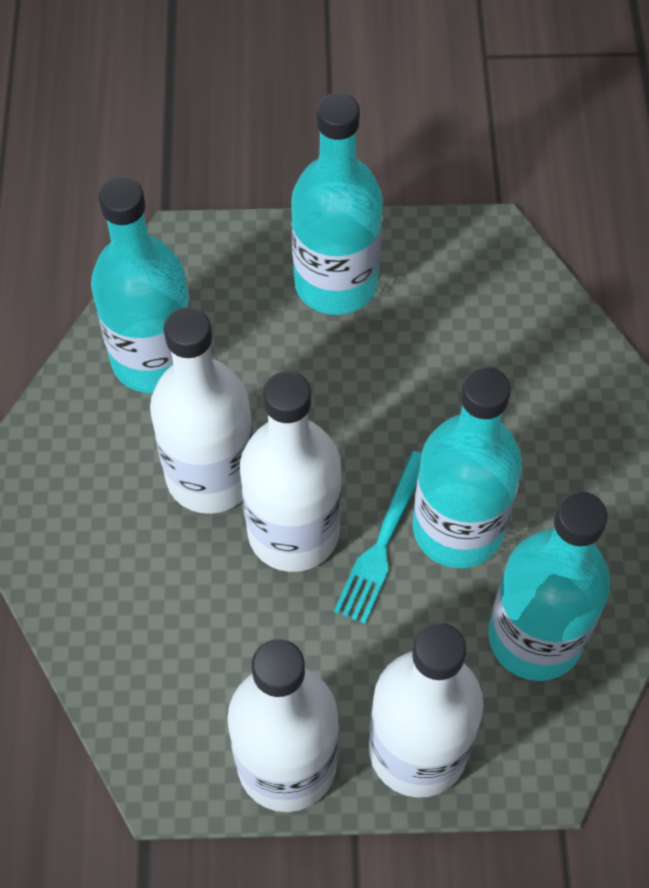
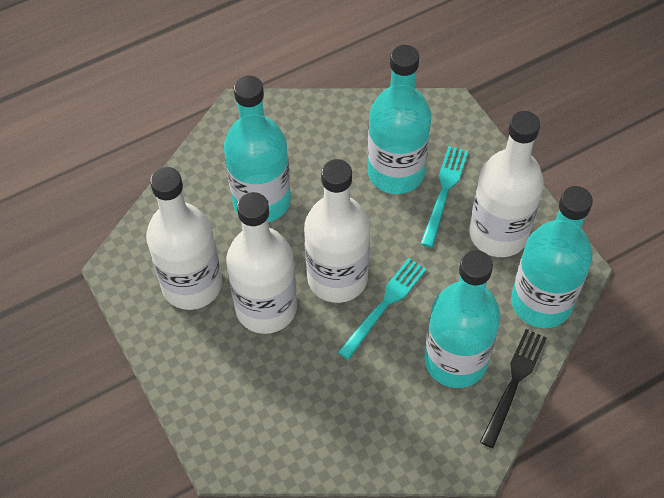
black fork: none = 0 -> [480,329,547,448] = 1
turquoise fork: [334,451,422,624] = 1 -> [338,258,427,360] [420,146,468,247] = 2

